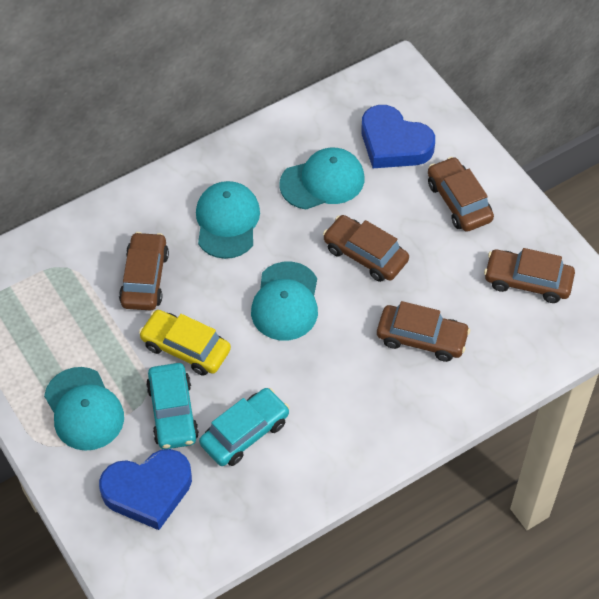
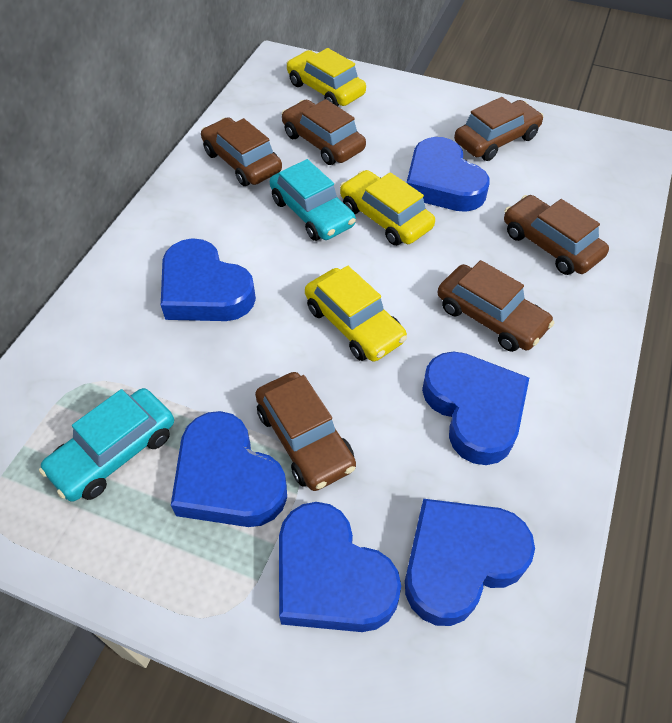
blue heart: [99,449,192,530] [361,105,435,168] = 2 -> [161,238,256,321] [171,411,287,527] [279,502,401,632] [405,499,535,626] [406,137,489,212] [422,351,529,465] = 6
brown car: [119,232,169,311] [323,215,409,282] [377,301,470,362] [428,157,494,232] [484,248,575,303] = 5 -> [201,117,282,186] [255,372,356,491] [282,99,366,165] [438,260,554,352] [454,97,544,161] [504,195,609,275] = 6
turquoise cap: [44,367,124,451] [196,181,260,259] [251,262,318,341] [279,148,364,209] = 4 -> none = 0
yellow car: [139,310,231,376] = 1 -> [286,48,366,106] [305,266,407,362] [340,170,435,246] = 3

